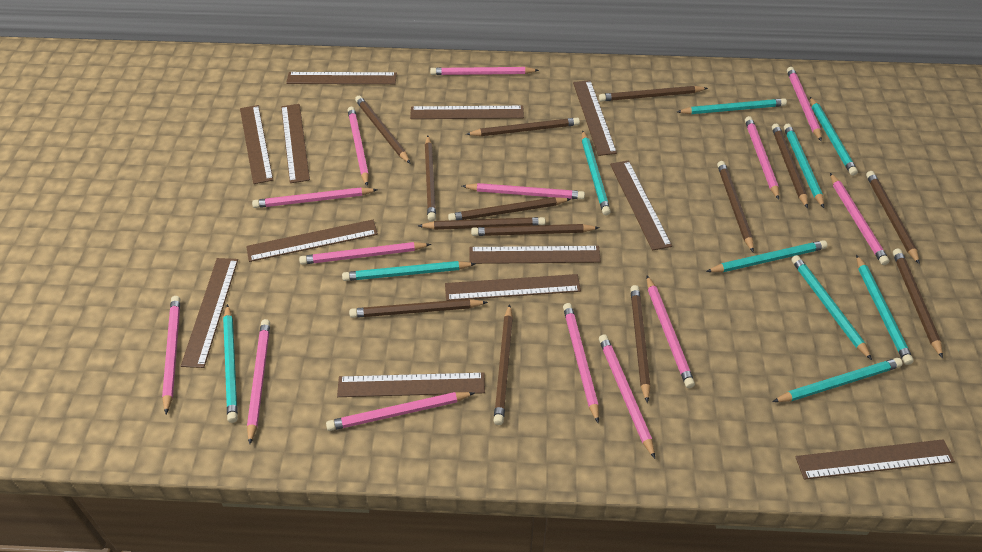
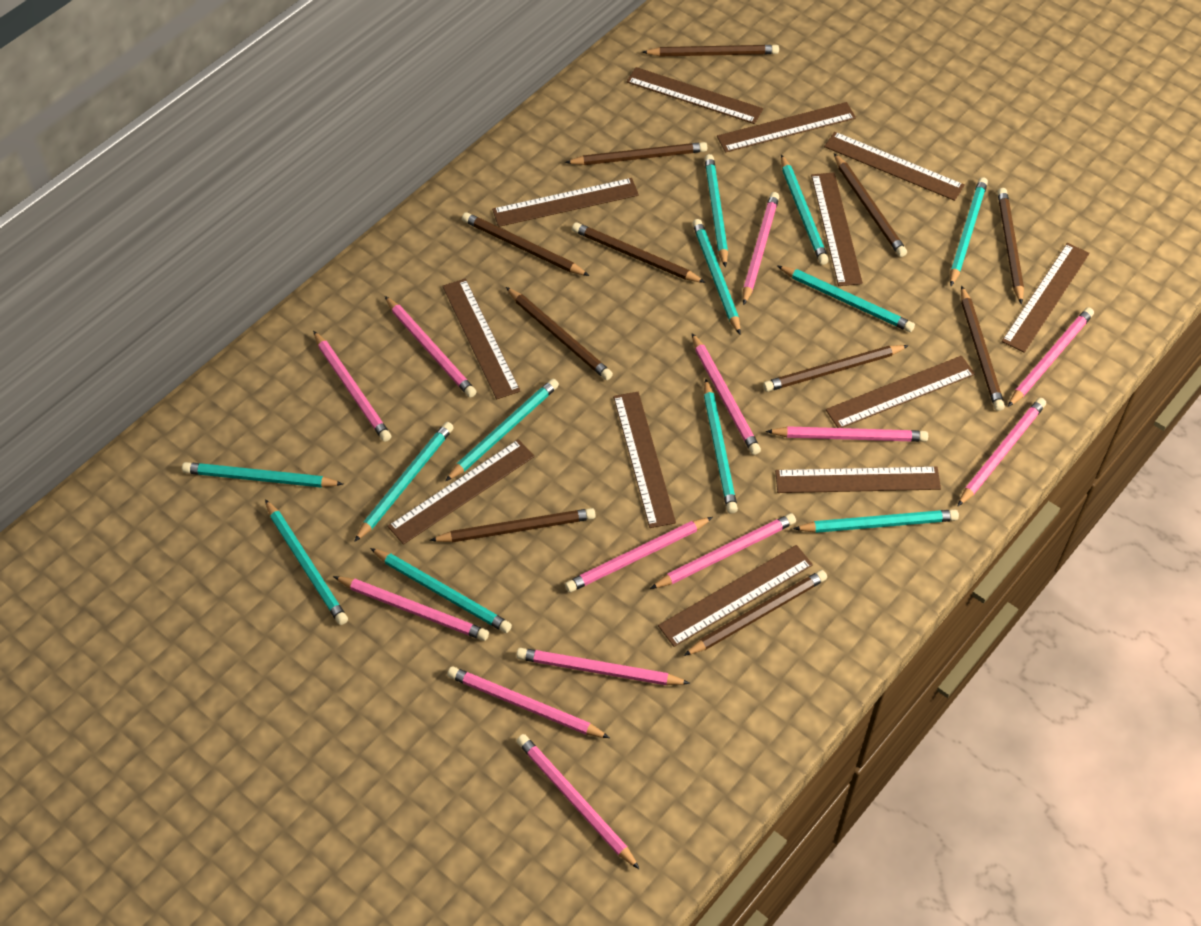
brown pencil: [349,299,488,318] [355,96,411,164] [418,217,545,230] [425,136,436,222] [448,197,571,220] [466,118,580,136] [471,224,599,236] [494,304,513,425] [599,86,708,101] [630,285,650,403] [717,161,754,253] [772,124,808,208] [866,171,920,264] [893,249,943,359] = 14 -> [430,508,596,543] [462,212,589,276] [506,287,613,380] [565,142,707,165] [572,223,705,283] [642,45,779,56] [683,570,827,656] [763,345,909,392] [834,153,907,257] [961,286,1005,411] [998,188,1024,305] = 11
pink pencil: [162,296,180,414] [247,319,270,445] [252,187,378,208] [299,242,431,265] [326,392,474,431] [348,107,369,186] [430,67,539,75] [462,183,585,199] [563,303,599,423] [599,334,655,459] [647,276,695,388] [745,116,779,200] [787,67,822,141] [830,173,889,265] = 14 -> [313,331,391,442] [333,576,489,641] [385,296,476,397] [447,666,610,738] [516,648,690,685] [517,734,640,870] [565,517,713,592] [650,513,796,589] [692,333,761,455] [743,192,779,305] [766,426,928,442] [957,398,1046,507] [1008,307,1094,407] = 13
turquoise pencil: [223,304,238,423] [342,261,475,281] [582,130,611,215] [677,98,787,114] [706,240,827,272] [772,358,903,402] [784,124,824,208] [791,255,872,360] [810,97,858,176] [856,255,914,365] = 10 -> [182,462,343,488] [265,499,348,625] [354,422,454,542] [370,548,512,633] [445,379,559,481] [692,219,741,335] [704,154,728,267] [704,378,738,514] [778,266,915,332] [781,155,829,265] [793,509,959,533] [950,177,988,286] = 12

